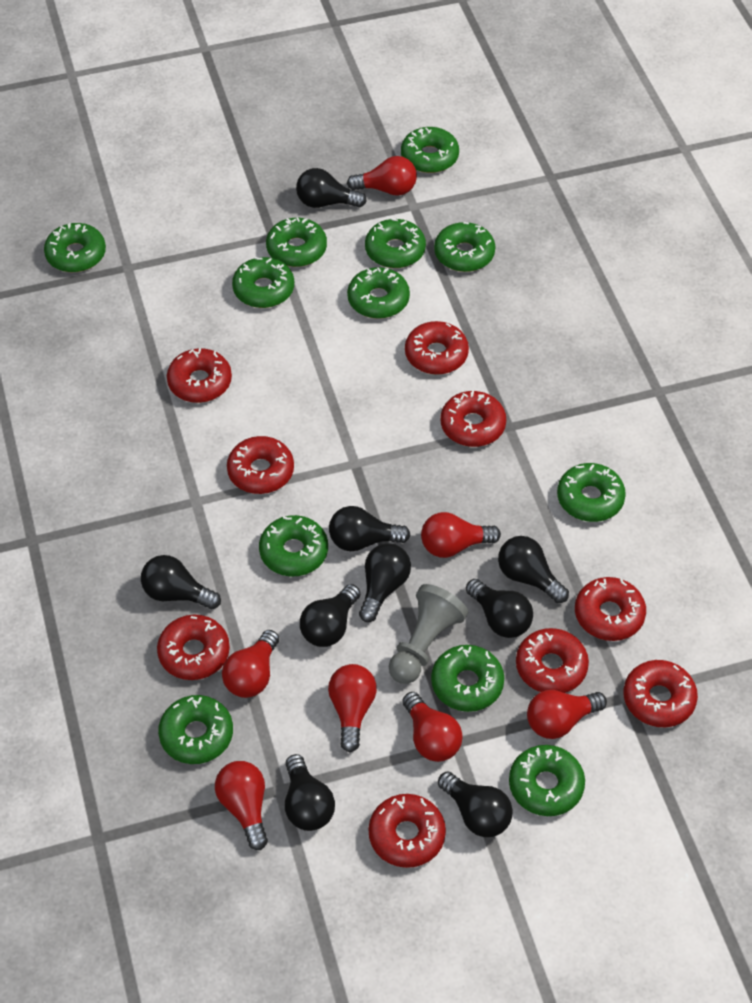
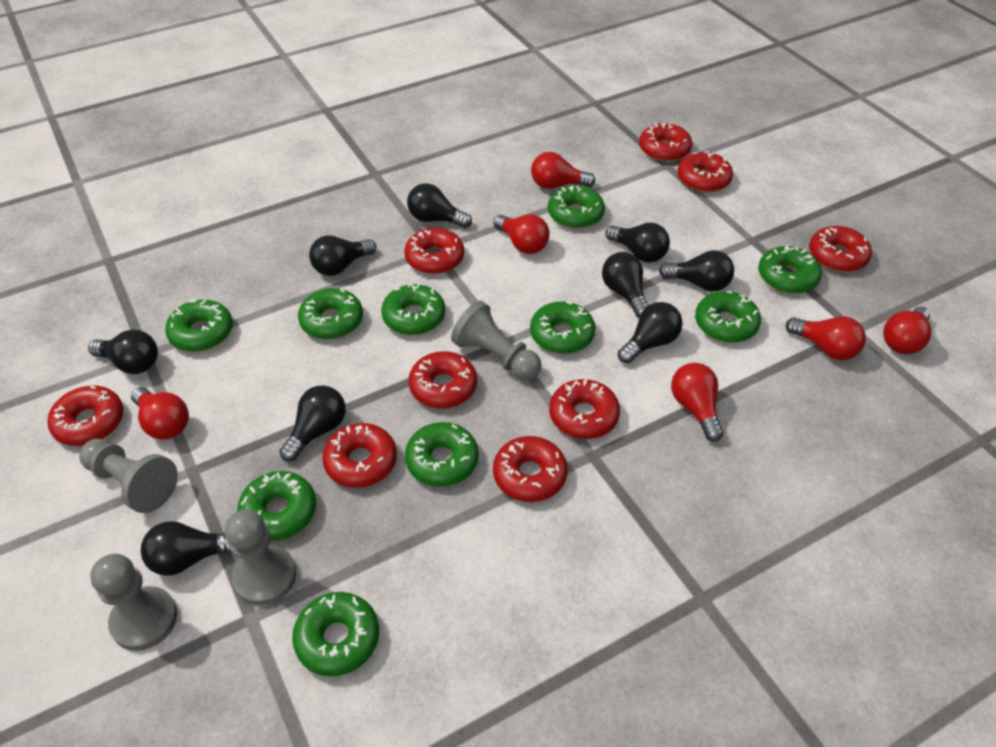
green donut: [44,223,106,272] [158,695,233,764] [232,257,294,308] [259,515,328,576] [266,217,327,267] [347,267,410,319] [365,218,426,268] [401,127,459,173] [431,645,504,712] [434,222,495,272] [509,745,585,816] [557,463,626,522] = 12 -> [165,300,233,352] [237,471,316,541] [292,592,379,676] [298,288,363,339] [381,284,445,335] [405,422,479,487] [530,301,595,354] [548,186,605,228] [695,291,761,343] [758,245,822,294] = 10
grey pawn: [389,584,468,684] = 1 -> [79,439,178,513] [90,554,177,651] [225,510,296,605] [451,301,541,380] = 4
red light bulb: [215,761,268,850] [222,630,279,698] [328,664,377,752] [347,156,417,196] [402,692,462,762] [421,512,501,558] [527,690,607,739] = 7 -> [131,387,189,440] [494,214,550,254] [531,152,595,189] [671,363,724,442] [786,316,866,360] [883,306,931,354] = 6

